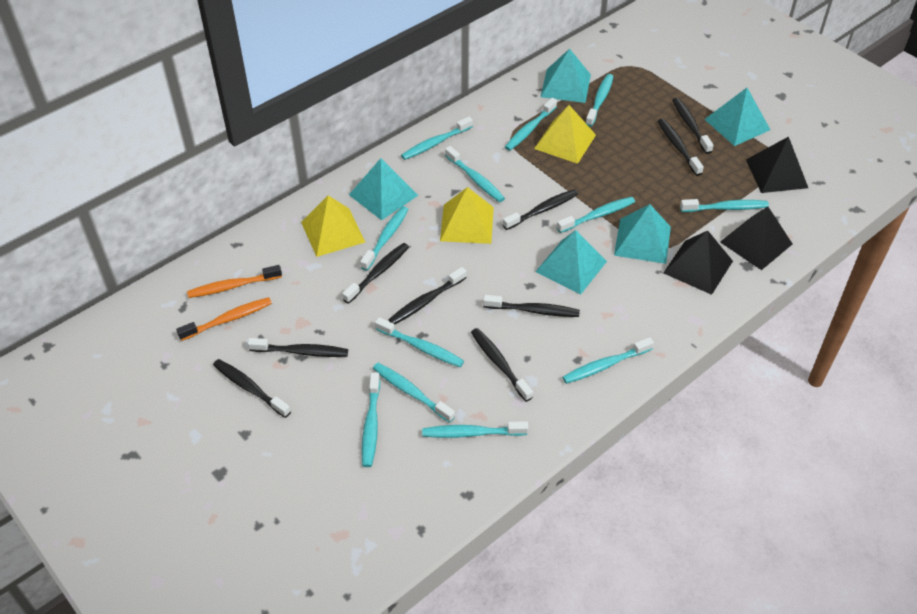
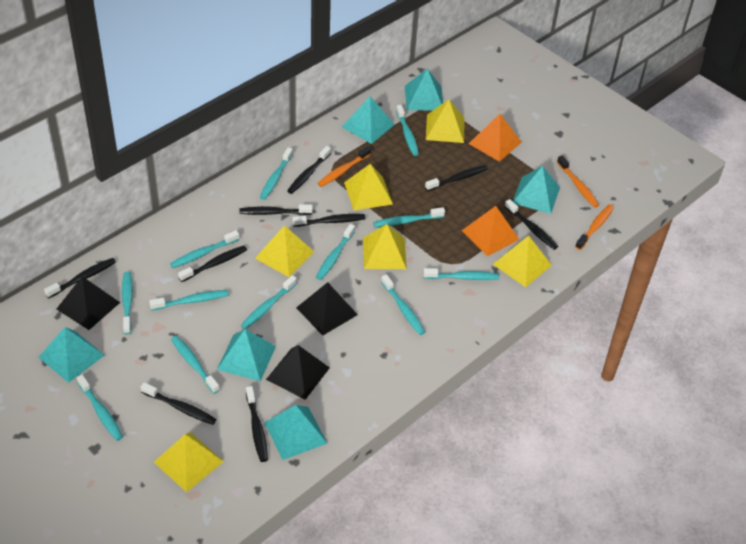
orange pyramid: none = 0 -> [462,206,520,256] [469,114,522,162] = 2
orange toothbrush: [176,297,272,341] [187,265,282,298] = 2 -> [317,146,371,187] [557,155,599,208] [575,204,614,250] = 3
turquoise pyramid: [349,158,419,220] [535,230,607,294] [541,49,591,103] [614,204,671,264] [704,88,770,146] = 5 -> [39,327,105,383] [217,329,276,381] [264,405,327,460] [342,96,395,144] [405,69,443,110] [513,166,560,214] = 6
yellow pyramid: [301,195,365,257] [440,187,494,244] [534,105,596,164] = 3 -> [154,433,224,492] [255,225,314,277] [344,164,393,210] [363,224,407,269] [426,99,465,143] [493,236,552,287] = 6

